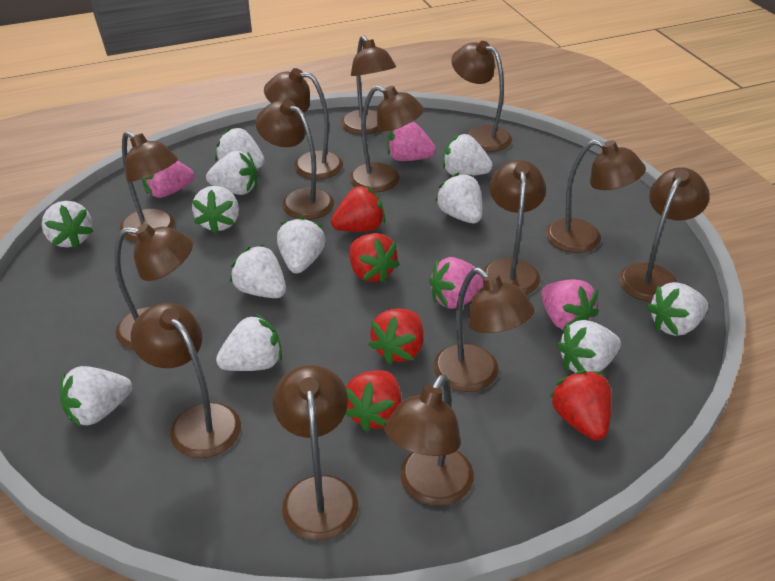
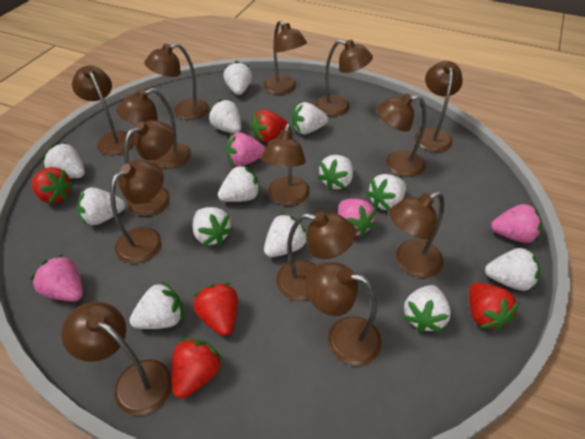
white strawberry: [42,201,93,249] [60,366,132,427] [192,186,239,234] [206,151,257,195] [215,128,265,168] [216,313,282,371] [230,245,286,298] [277,216,326,273] [435,173,482,223] [443,134,493,176] [557,320,621,373] [647,282,709,336] = 12 -> [42,142,85,178] [77,187,125,225] [129,281,183,329] [192,207,233,245] [208,99,241,134] [218,164,260,202] [223,61,252,95] [264,213,307,257] [292,102,328,134] [317,155,353,190] [366,174,406,210] [403,285,451,332] [485,247,540,291] = 13

